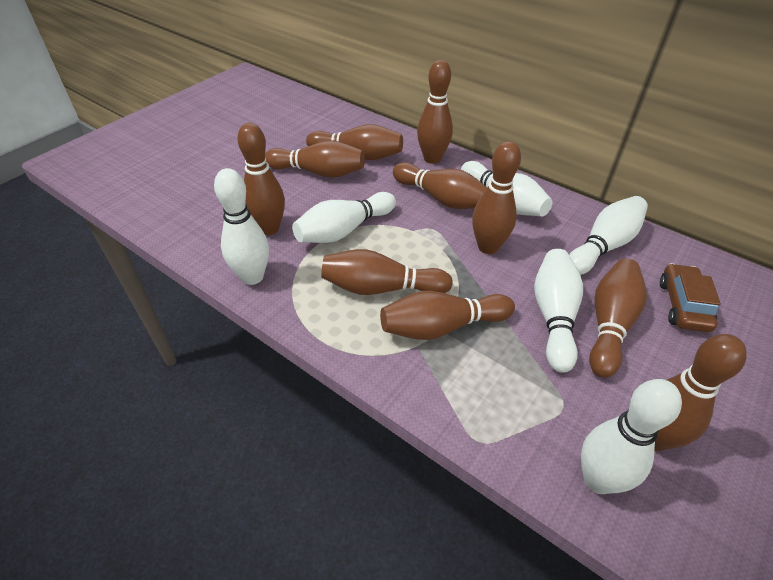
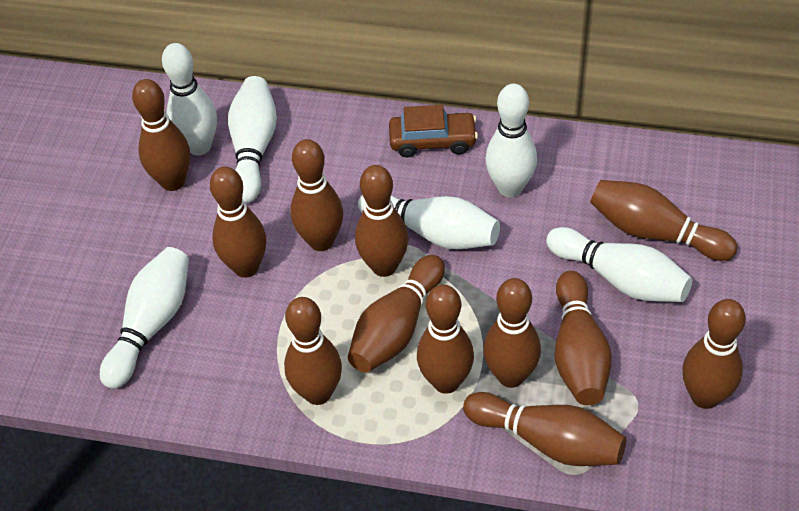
brown bowling pin: [237,123,285,235] [265,140,365,178] [306,124,403,160] [321,249,453,295] [380,291,515,340] [393,162,487,209] [417,60,453,164] [472,141,521,254] [589,259,647,378] [654,334,747,451] = 10 -> [132,79,190,191] [210,166,266,278] [284,297,342,405] [290,139,343,251] [348,255,445,373] [355,165,409,277] [417,284,474,394] [463,392,626,466] [483,278,541,388] [555,271,612,405] [590,180,737,261] [682,299,746,409] = 12

